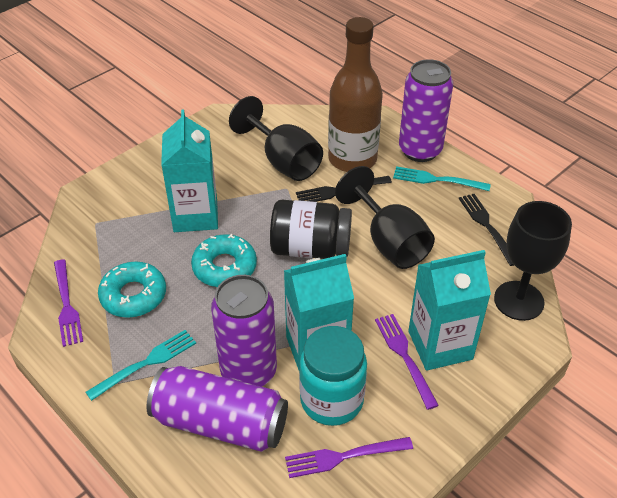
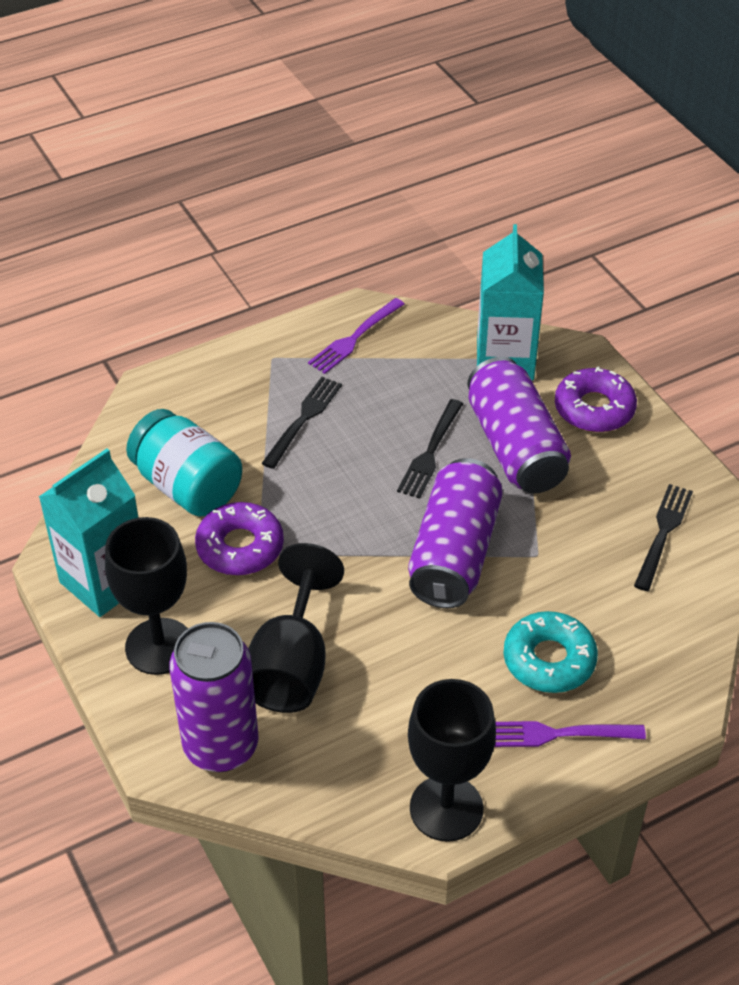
black fork: [296,176,392,202] [459,194,514,266] = 2 -> [261,377,342,469] [397,399,463,499] [634,484,693,591] = 3
black jar: [270,200,352,259] = 1 -> none = 0
brown bottle: [328,17,383,172] = 1 -> none = 0
purple donut: none = 0 -> [195,502,284,575] [555,366,637,432] = 2
purple fork: [54,260,83,347] [285,437,413,478] [375,314,439,410] = 3 -> [308,298,405,374] [494,721,646,747] = 2
turquoise carton: [161,109,218,232] [284,254,354,371] [408,250,491,371] = 3 -> [39,449,139,617] [477,224,544,380] = 2
turquoise donut: [98,262,166,318] [191,234,257,287] = 2 -> [503,611,598,693] = 1
turquoise fork: [86,330,196,401] [393,166,491,191] = 2 -> none = 0

